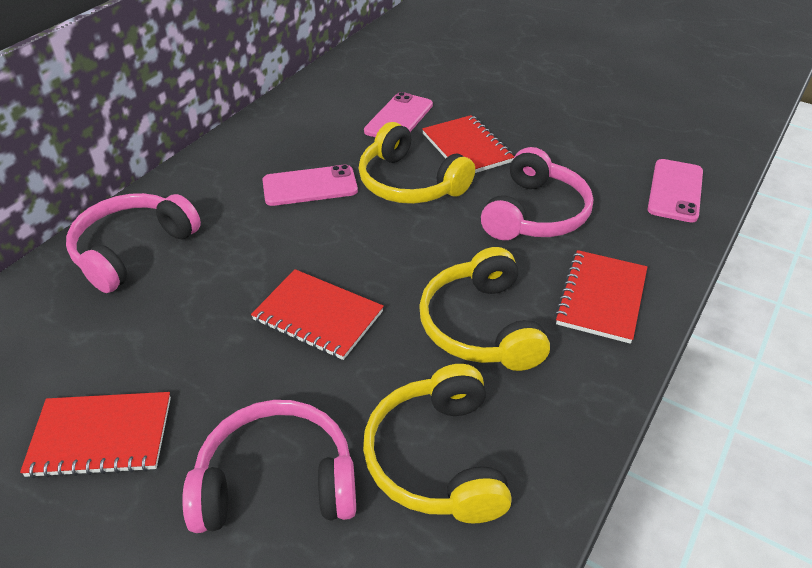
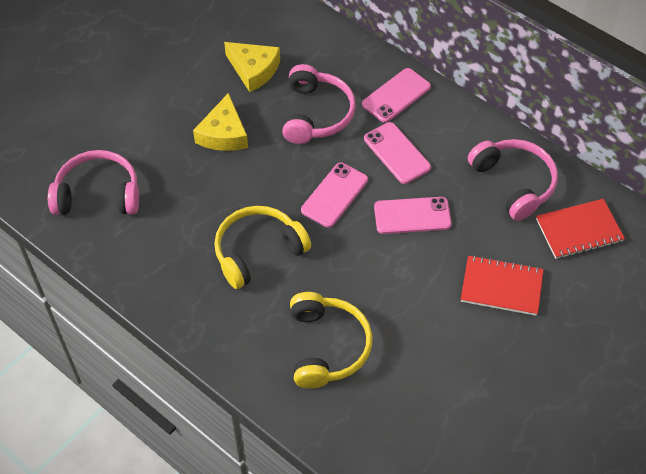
pink phone: [262,164,358,206] [364,92,433,137] [648,159,703,223] = 3 -> [301,163,368,228] [362,68,431,123] [364,122,431,184] [374,197,452,234] = 4
red notebook: [20,392,171,478] [251,269,384,360] [422,115,514,173] [554,250,647,344] = 4 -> [461,255,544,316] [536,199,625,259] = 2
yellow cheese: none = 0 -> [193,93,248,151] [224,42,280,92] = 2
yellow headphones: [359,122,475,204] [363,364,512,524] [419,247,550,371] = 3 -> [214,206,311,289] [290,292,373,388] = 2

